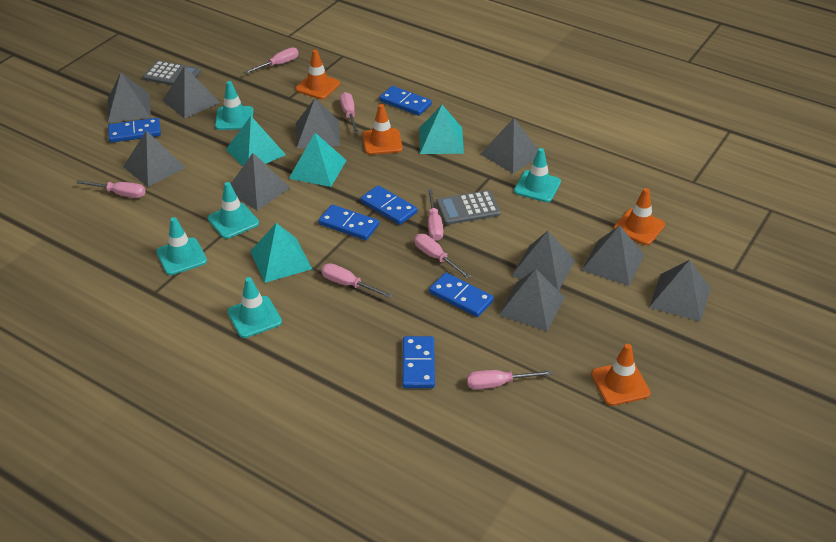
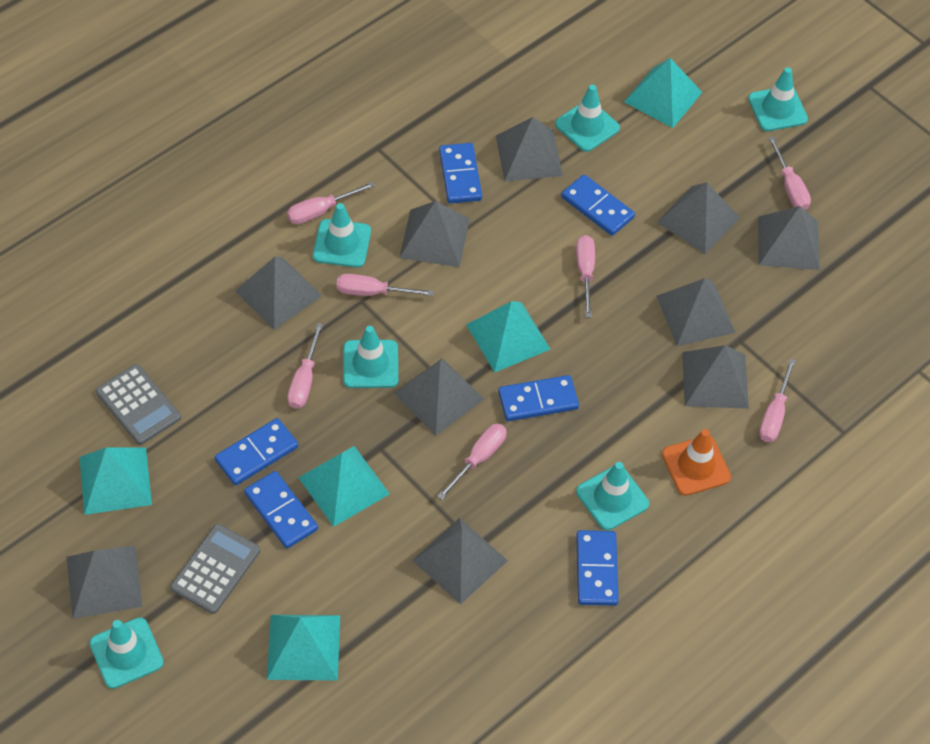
orange traffic cone: [295,50,340,99] [362,104,403,155] [591,344,651,406] [613,188,665,245] = 4 -> [662,429,731,496] = 1
turquoise pyramid: [226,116,286,166] [250,223,312,283] [289,133,347,187] [419,105,464,154] = 4 -> [80,447,152,515] [267,615,340,681] [298,446,390,527] [466,301,551,372] [624,58,702,128] = 5
turquoise traffic cone: [156,217,207,275] [208,182,259,239] [215,81,254,130] [227,277,282,338] [514,148,561,202] = 5 -> [90,617,164,689] [313,203,371,268] [343,326,398,388] [555,85,620,152] [576,462,649,530] [748,67,808,131] = 6

